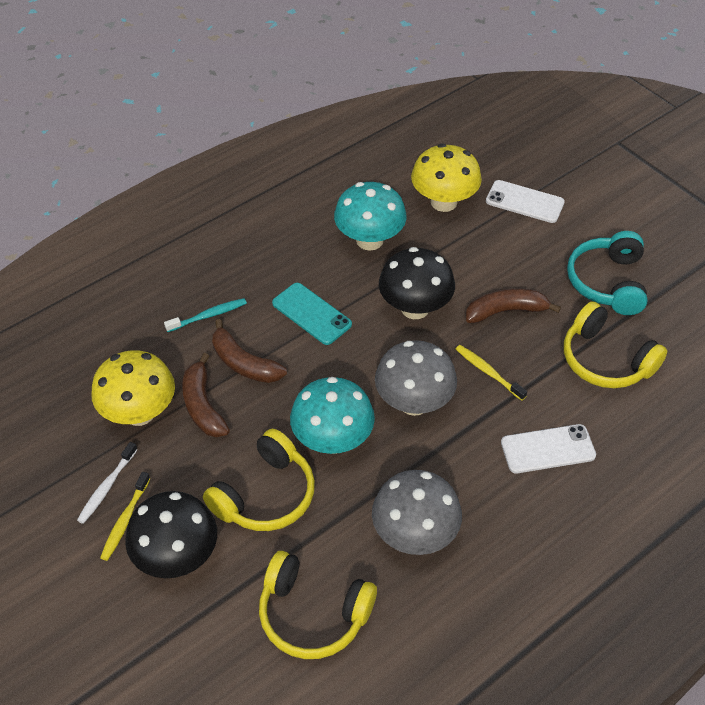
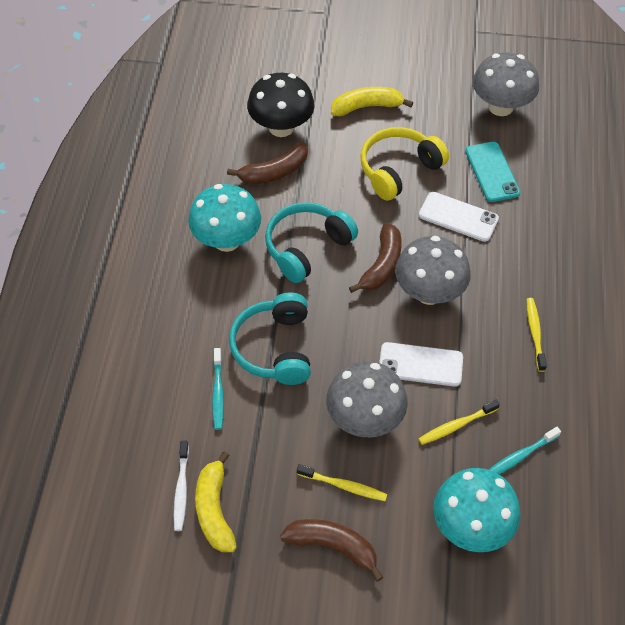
black mushroom: [125,491,217,578] [379,247,455,319] = 2 -> [247,73,315,137] = 1
grey mushroom: [372,470,462,555] [375,340,457,416] = 2 -> [326,361,408,437] [395,236,471,305] [473,52,539,116] = 3
turquoise headphones: [567,231,648,315] = 1 -> [229,292,311,385] [265,202,358,283] = 2
turquoise toothbrush: [164,298,247,332] = 1 -> [212,348,224,430] [488,427,561,474] = 2
yellow banana: none = 0 -> [195,451,237,552] [331,87,413,116] = 2
yellow headphones: [203,429,315,531] [259,551,377,659] [564,301,667,388] = 3 -> [360,127,449,201] = 1
yellow mushroom: [91,350,175,426] [411,144,482,212] = 2 -> none = 0
yellow toothbrush: [100,472,150,561] [456,345,527,401] = 2 -> [297,464,387,501] [418,400,500,445] [527,298,547,372] = 3

